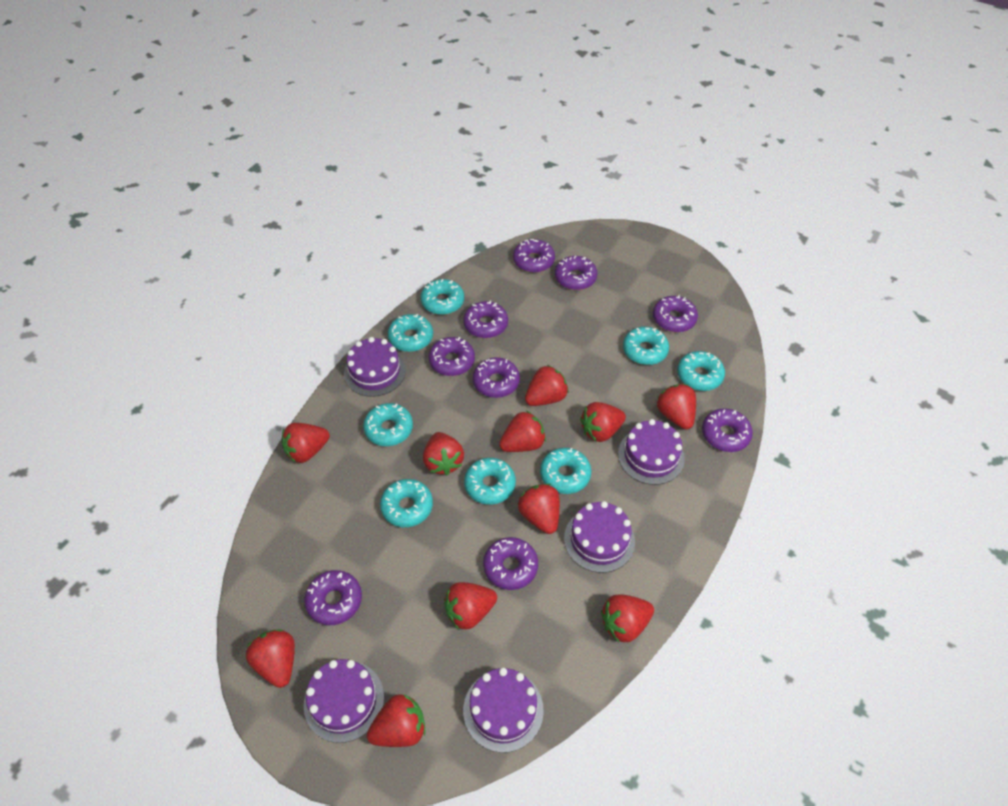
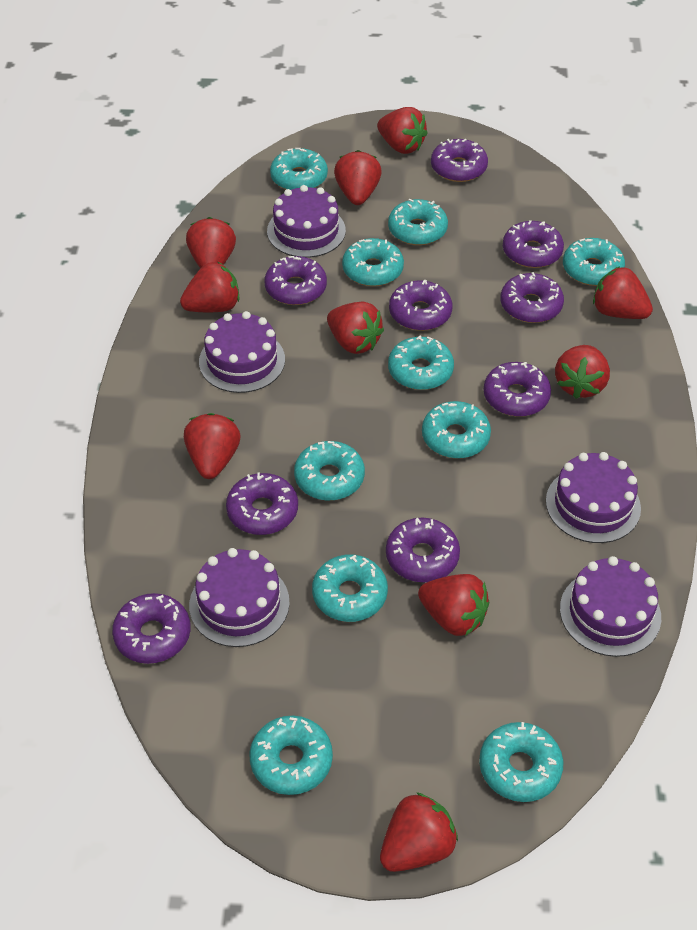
red strawberry: [246,629,295,688] [282,423,330,463] [367,694,425,747] [423,432,464,476] [444,582,497,630] [499,411,546,452] [518,484,560,534] [525,365,568,406] [580,402,626,442] [601,594,654,642] [656,384,696,429] = 11 -> [180,262,240,312] [184,413,241,479] [186,217,236,269] [327,302,384,354] [334,150,382,205] [377,107,428,154] [380,792,458,872] [418,574,490,636] [555,345,610,399] [593,266,653,319] = 10
turquoise donut: [363,403,413,446] [380,479,433,527] [388,314,433,352] [421,279,464,315] [464,458,516,505] [540,448,591,494] [623,327,669,365] [677,351,725,391] = 8 -> [249,716,333,795] [270,148,328,190] [294,441,365,500] [312,554,388,622] [342,238,404,286] [388,199,448,245] [388,336,454,390] [422,401,491,458] [479,722,563,802] [563,238,625,286] = 10

